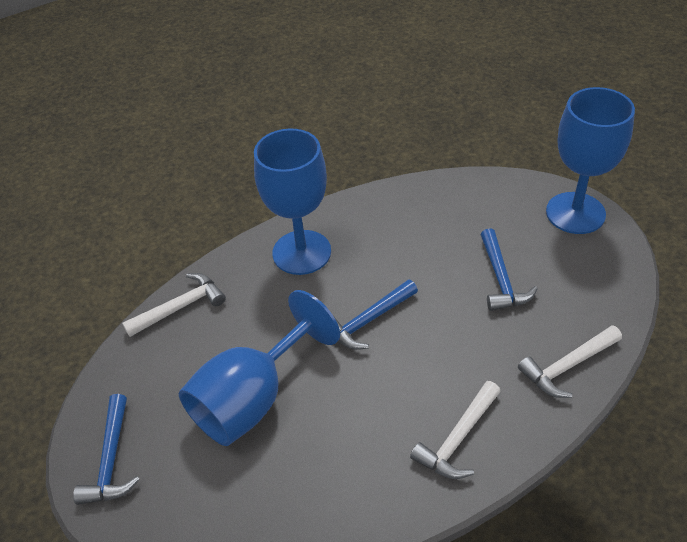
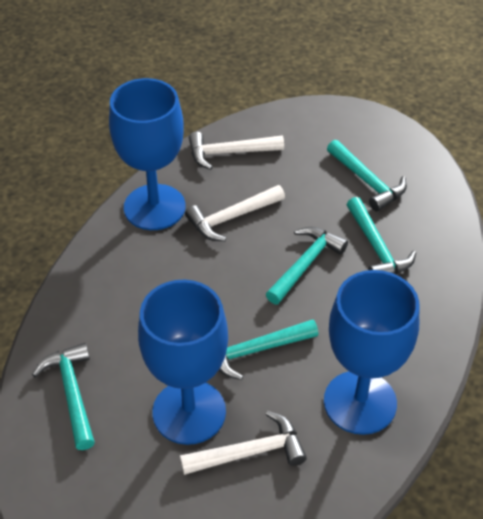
blue hammer: [73,394,140,505] [334,279,418,350] [480,228,538,311] = 3 -> none = 0
turquoise hammer: none = 0 -> [32,343,95,450] [219,319,319,380] [266,227,348,304] [327,140,407,211] [346,197,416,274] = 5

